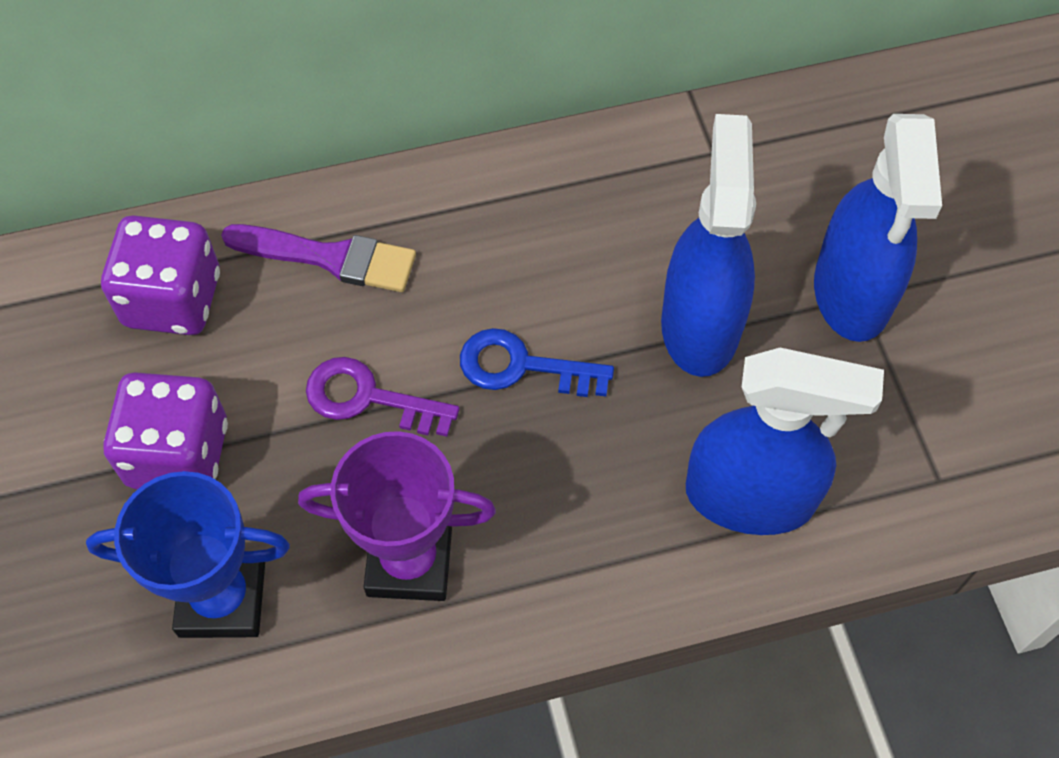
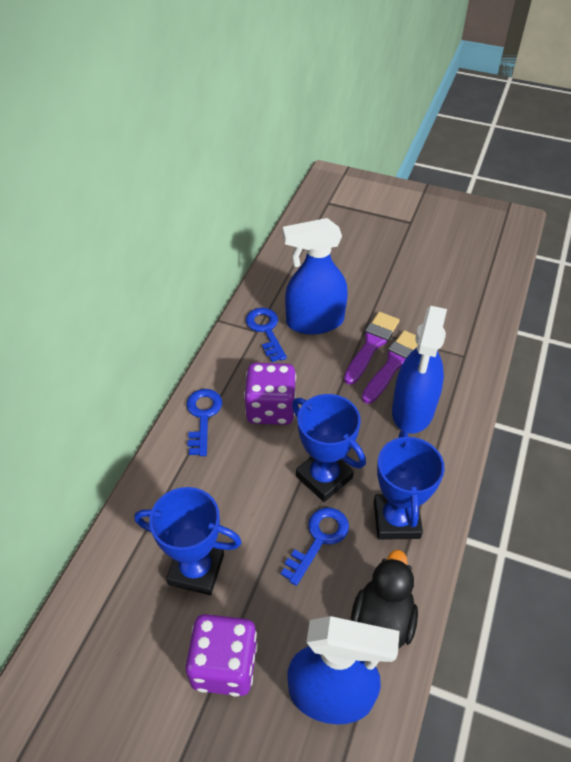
black duck: none = 0 -> [351,550,418,649] = 1
blue key: [460,328,614,397] = 1 -> [187,389,222,456] [246,308,287,362] [281,508,349,586] = 3
blue trophy: [86,471,290,638] = 1 -> [135,487,242,595] [292,394,366,502] [374,430,445,540] = 3
purple brush: [221,224,416,292] = 1 -> [344,312,400,385] [362,330,417,404] = 2
purple key: [306,357,460,437] = 1 -> none = 0
purple trophy: [298,431,496,601] = 1 -> none = 0

